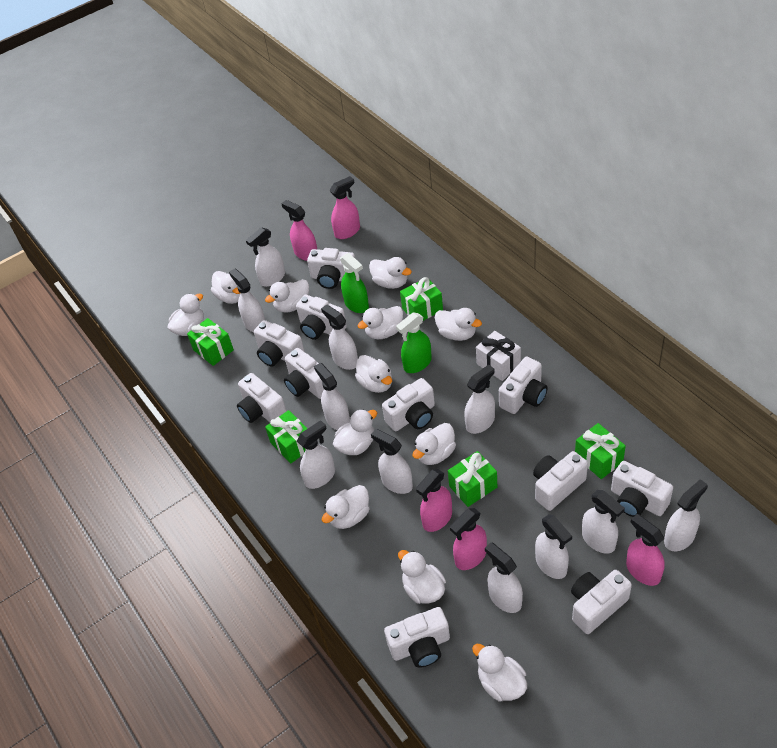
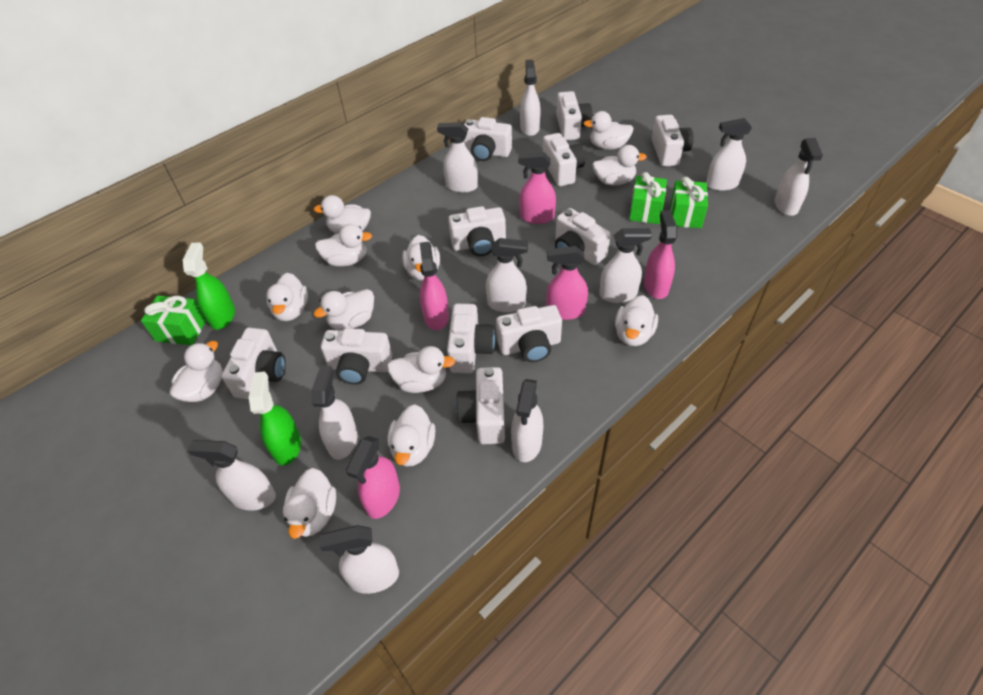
green gift: [187,318,234,366] [265,410,308,463] [400,277,443,321] [448,451,497,507] [575,423,626,479] = 5 -> [141,295,207,345] [629,172,667,224] [670,177,708,228] = 3
white gift: [476,331,521,381] = 1 -> none = 0
white spray bottle: [229,269,265,333] [246,227,285,287] [297,420,335,489] [314,363,350,430] [321,304,358,370] [371,429,413,494] [464,365,495,434] [485,542,523,613] [535,514,572,579] [582,490,625,553] [664,479,708,551] = 11 -> [187,440,276,511] [311,365,358,460] [320,525,399,594] [437,122,478,193] [486,238,528,313] [511,379,543,462] [520,60,541,136] [599,228,652,303] [706,118,752,191] [775,138,823,216] = 10

